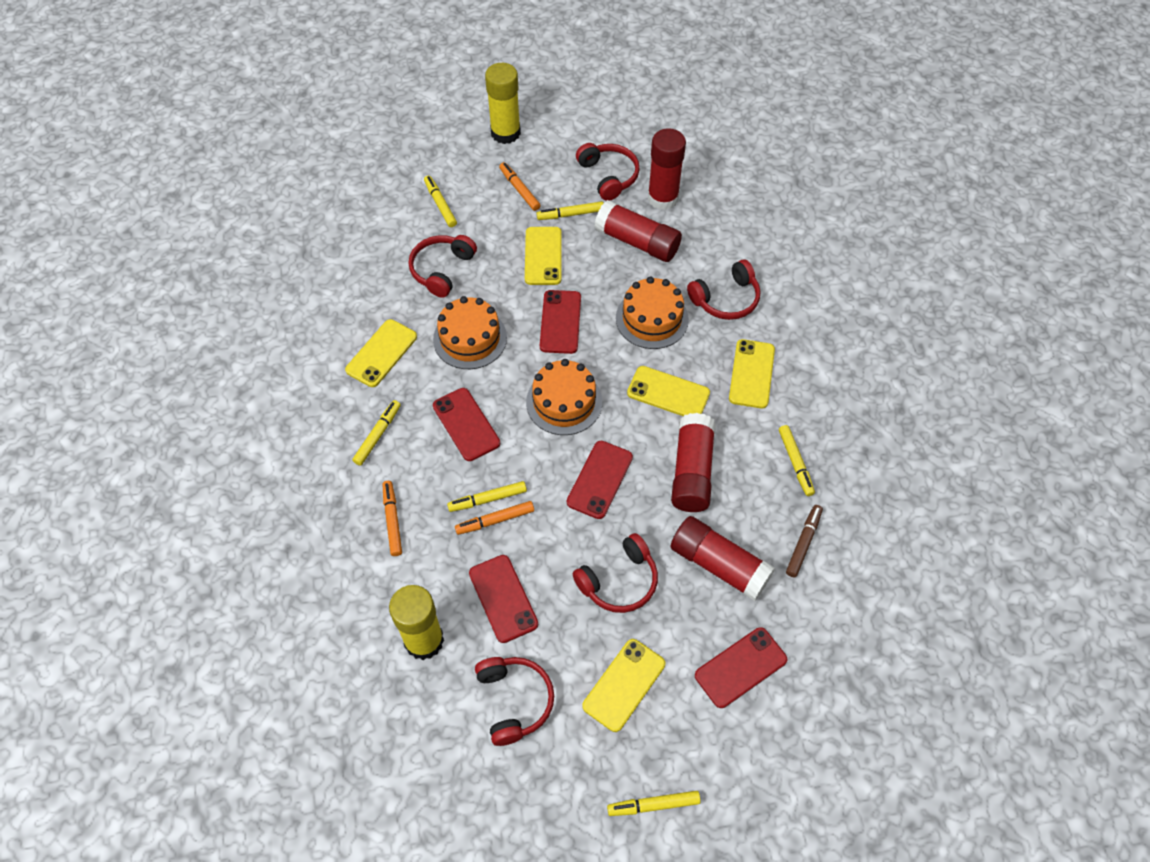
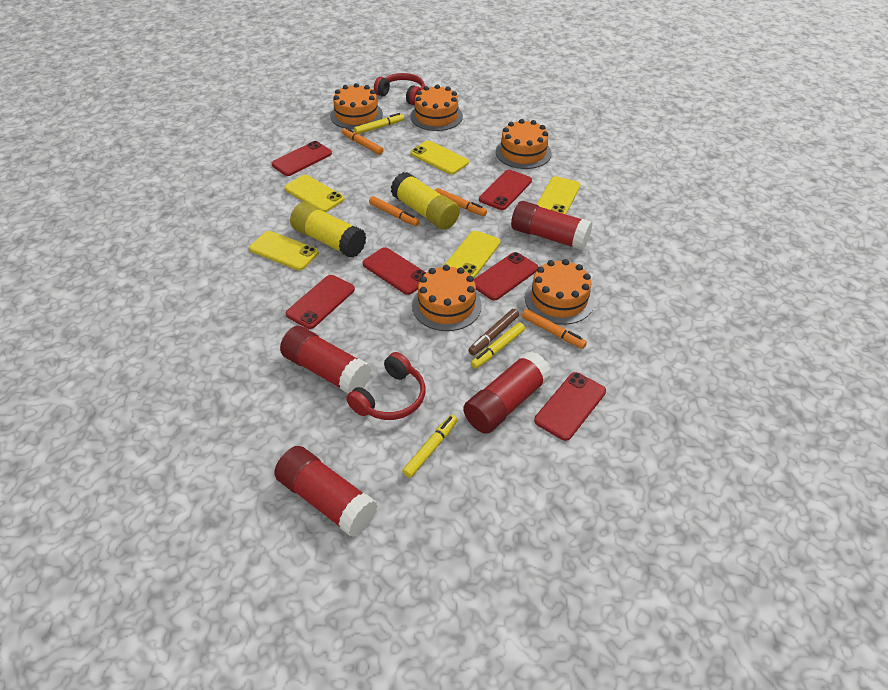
orange cake: [433,296,507,369] [526,359,602,435] [616,277,689,349] = 3 -> [330,83,383,130] [410,85,463,131] [412,265,482,331] [496,119,552,169] [525,259,594,325] = 5
orange marker: [383,481,402,556] [455,501,534,535] [499,162,541,211] = 3 -> [342,127,383,155] [369,196,420,226] [435,188,487,216] [522,309,587,349] = 4
red headphones: [409,235,477,298] [475,657,554,746] [573,533,658,613] [576,143,640,201] [687,259,760,320] = 5 -> [347,352,425,420] [374,73,425,106] = 2
red phone: [433,388,500,461] [469,555,538,643] [540,290,581,354] [567,441,633,519] [695,627,787,708] = 5 -> [271,141,332,176] [286,275,355,329] [363,247,426,295] [474,252,538,300] [479,170,532,210] [534,372,606,441] = 6
yellow marker: [352,400,401,466] [424,176,457,227] [447,481,527,512] [536,201,604,220] [607,791,701,816] [779,425,815,496] = 6 -> [354,113,404,134] [402,415,458,478] [471,323,525,369] = 3

